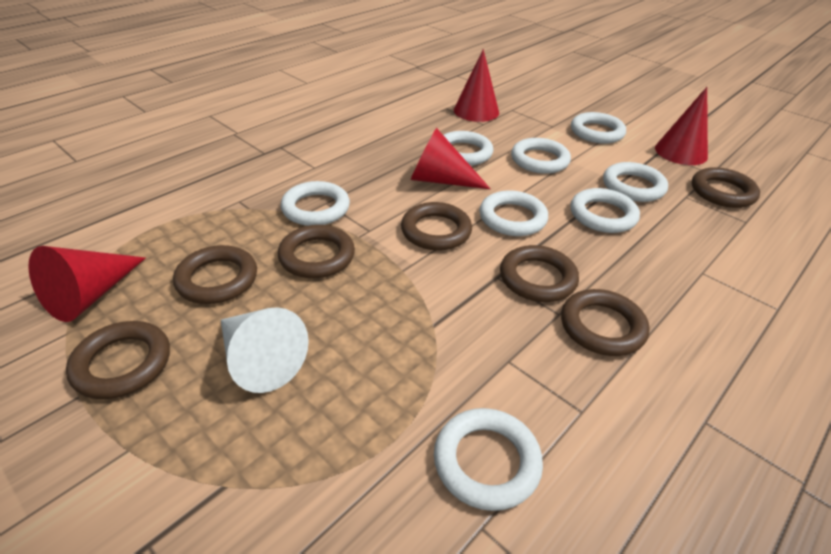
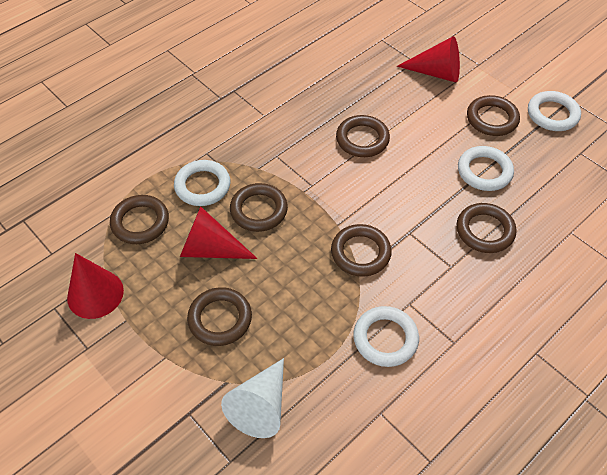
red cone: [28,246,146,322] [411,128,491,189] [454,49,499,122] [655,87,708,165] = 4 -> [67,253,124,319] [180,206,258,259] [397,36,460,83] = 3
white ring: [281,181,350,226] [434,408,543,511] [444,131,493,166] [479,190,548,236] [511,138,571,174] [570,188,640,233] [571,112,626,144] [603,162,668,202] = 8 -> [174,160,230,206] [353,306,419,367] [458,146,514,191] [528,91,581,131] = 4

